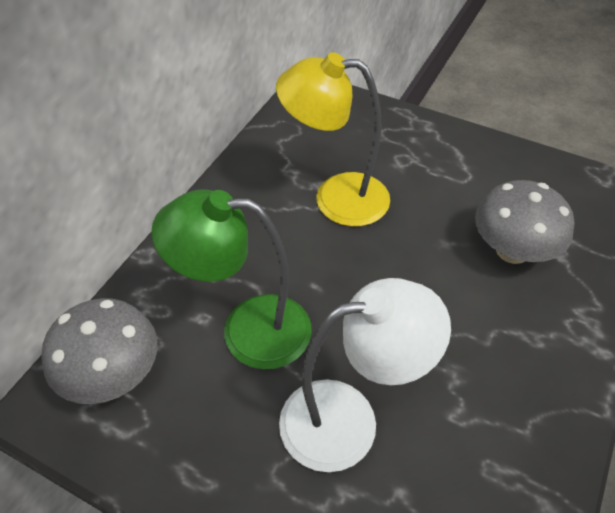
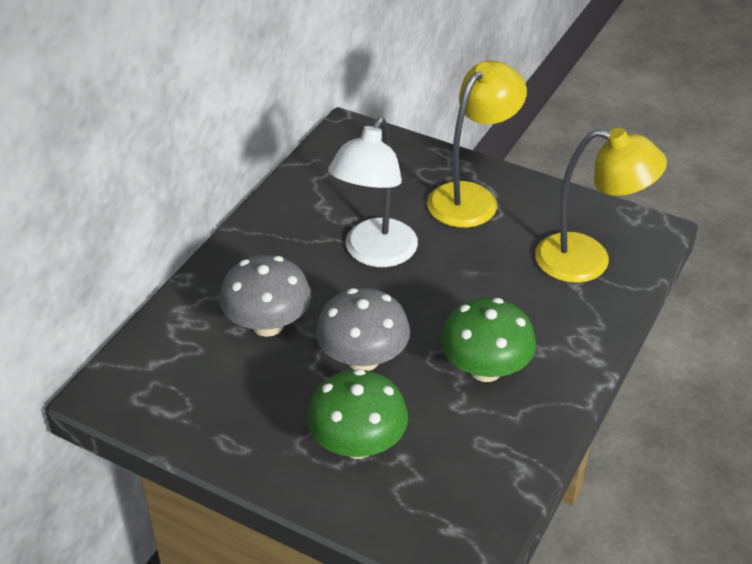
green lamp: [151,189,312,370] = 1 -> none = 0
green mushroom: none = 0 -> [307,369,408,459] [441,298,536,382] = 2
yellow lamp: [276,52,390,227] = 1 -> [427,60,527,228] [535,128,667,283] = 2

